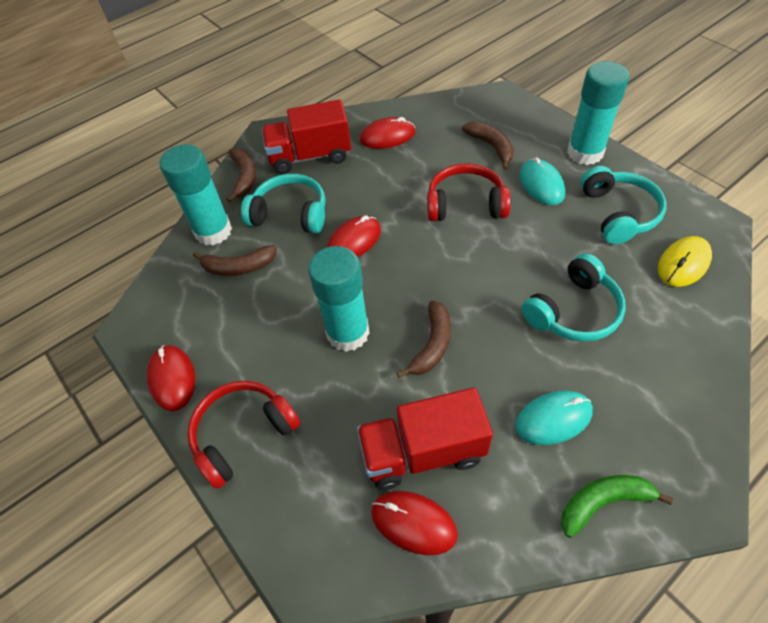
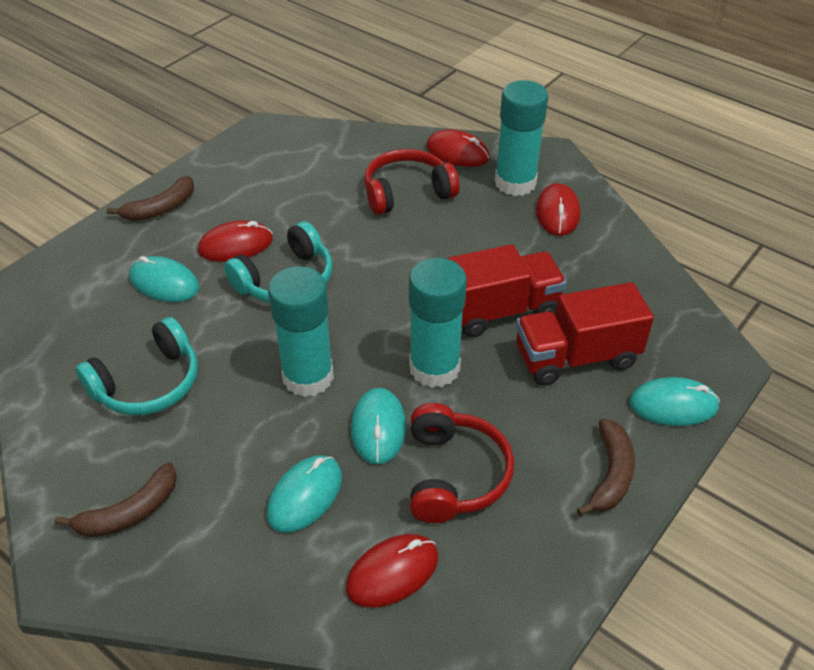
brown banana: [193,245,277,276] [226,148,256,202] [396,301,451,378] [462,122,514,170] = 4 -> [55,462,177,537] [107,176,194,221] [577,419,635,516] = 3
green banana: [561,475,673,537] = 1 -> none = 0
turquoise headphones: [241,174,326,233] [522,253,626,342] [580,166,667,244] = 3 -> [76,317,198,415] [224,221,332,303] = 2
turquoise mouse: [515,391,593,445] [520,157,566,205] = 2 -> [129,256,199,302] [267,456,342,533] [351,388,406,464] [629,377,720,426] = 4
yellow mouse: [658,236,712,287] = 1 -> none = 0

